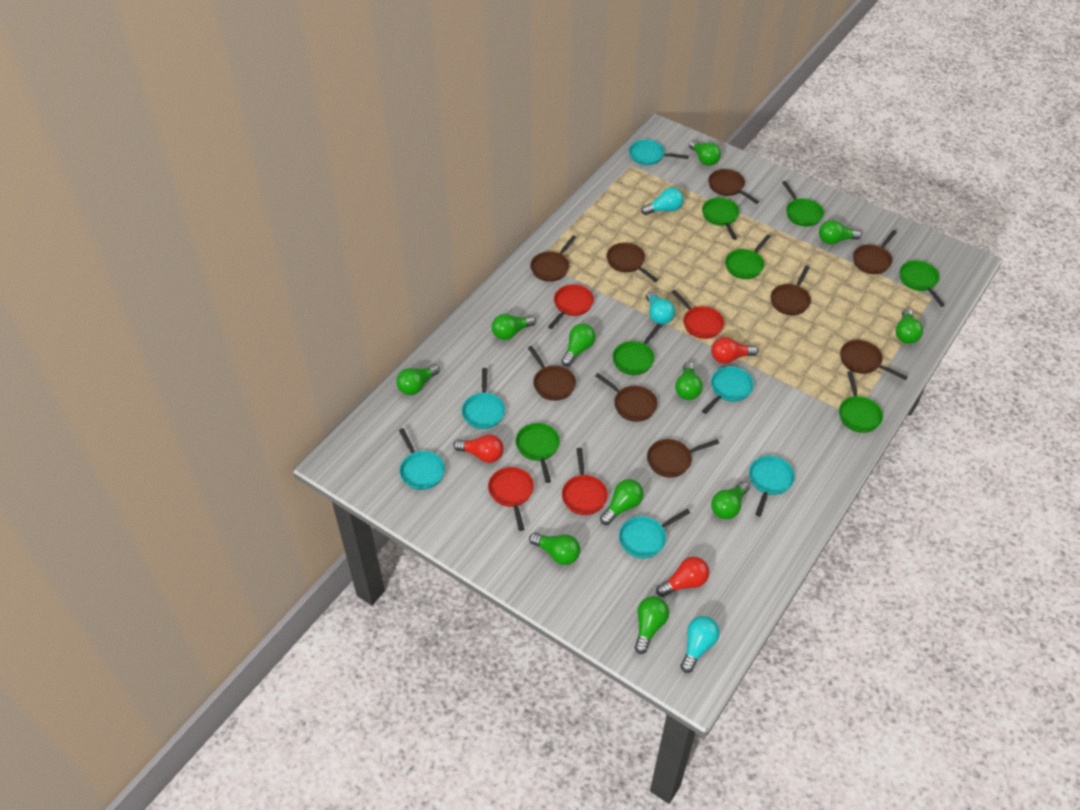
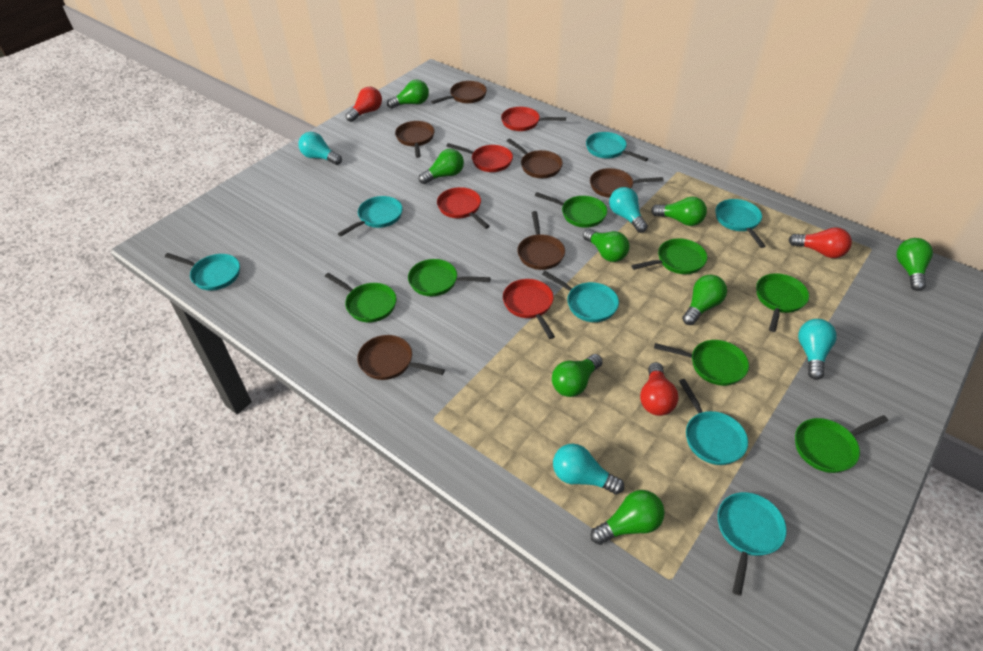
brown pan: [528,346,576,401] [530,235,577,282] [595,373,658,422] [606,243,658,282] [647,439,719,478] [708,169,759,204] [770,266,811,315] [840,340,907,380] [853,230,897,274] = 9 -> [357,335,445,380] [395,121,435,158] [431,81,487,104] [507,138,563,178] [517,211,565,270] [590,168,664,198] = 6
green light bulb: [397,364,440,395] [492,314,536,340] [529,532,580,565] [561,323,596,366] [600,479,644,525] [634,596,669,654] [675,362,703,400] [689,140,721,166] [711,481,750,519] [819,220,862,244] [895,308,923,344] = 11 -> [387,80,429,109] [419,149,464,184] [552,354,603,397] [583,229,630,262] [591,490,665,545] [651,197,707,226] [682,275,727,325] [896,238,933,291] = 8
turquoise light bulb: [641,187,684,215] [646,290,675,324] [680,616,720,673] = 3 -> [299,132,342,165] [553,443,624,495] [609,187,648,233] [798,319,837,380] = 4
turquoise pan: [399,428,445,490] [462,368,505,429] [619,509,690,559] [629,139,689,165] [702,366,754,414] [749,456,795,516] = 6 -> [165,253,240,291] [338,196,403,236] [542,271,619,322] [586,132,648,162] [679,379,748,465] [715,199,765,248] [718,492,787,596] = 7

